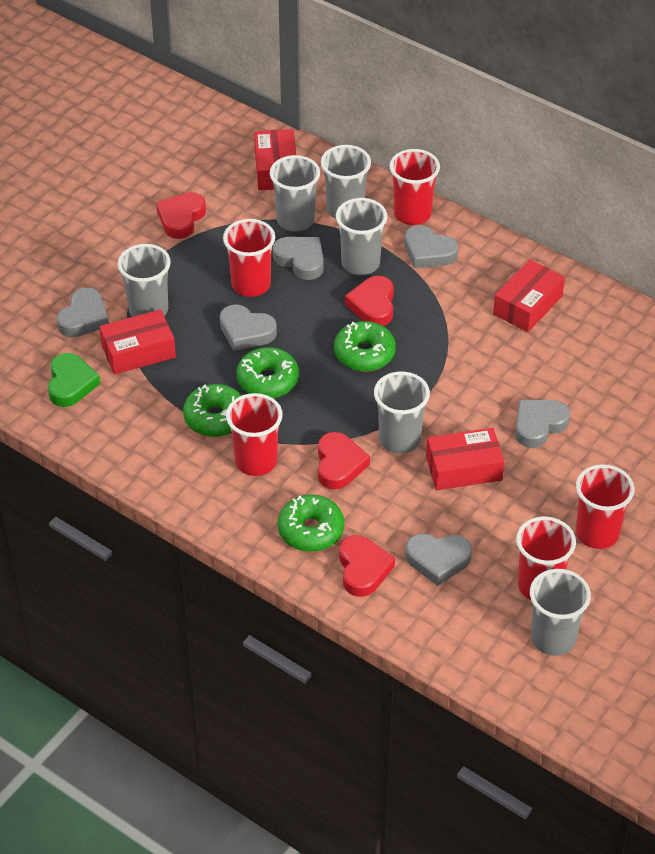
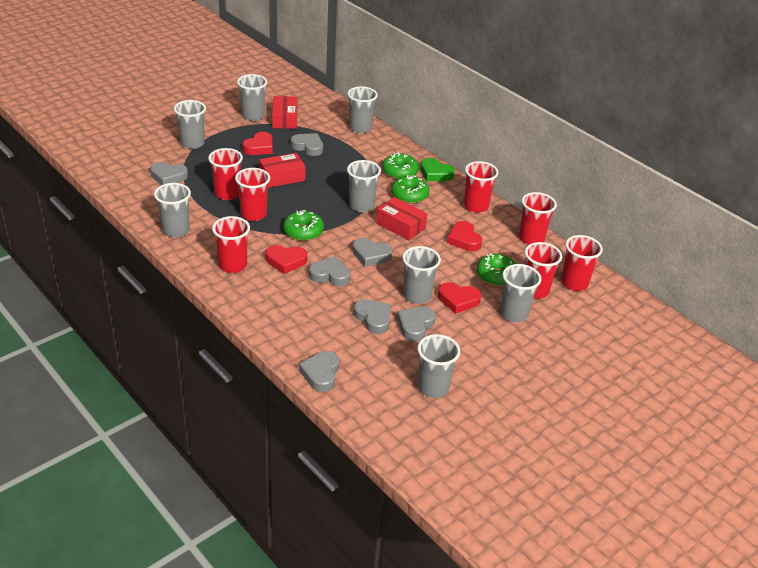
grey cup: [118,244,171,317] [270,155,320,232] [321,145,371,219] [336,198,387,275] [374,372,430,454] [530,569,591,656] = 6 -> [154,183,191,238] [174,100,206,149] [237,74,267,121] [347,86,378,133] [347,160,381,212] [403,246,441,304] [418,334,460,398] [500,264,541,322] = 8
grey heart: [56,288,109,337] [220,304,277,351] [273,237,324,280] [404,225,458,269] [405,533,472,586] [515,399,570,448] = 6 -> [150,162,188,185] [291,133,323,156] [299,351,339,392] [309,256,351,286] [352,238,392,267] [354,299,391,334] [397,306,436,341] = 7
red box: [99,309,176,375] [254,129,296,190] [426,428,504,490] [493,259,565,332] = 4 -> [259,153,306,188] [272,96,297,129] [376,197,427,240] = 3
red cup: [223,219,275,297] [226,393,283,476] [390,149,440,225] [516,517,576,600] [576,464,634,549] = 5 -> [208,148,243,200] [212,216,250,273] [235,168,270,221] [464,161,498,213] [519,192,557,245] [525,242,562,299] [561,235,603,291] = 7

